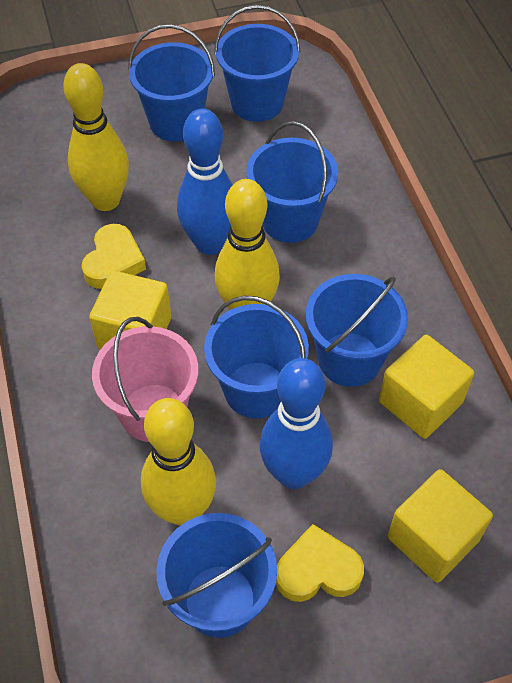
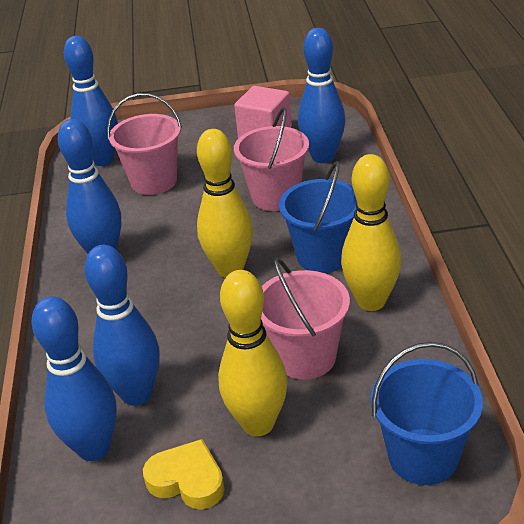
blue bowling pin: [177,109,233,255] [260,358,333,489] = 2 -> [31,296,117,461] [58,119,121,254] [64,36,118,166] [84,245,160,406] [298,28,345,163] = 5
blue bucket: [128,24,215,142] [157,513,277,638] [204,295,309,419] [214,5,300,122] [246,121,338,243] [306,274,408,387] = 6 -> [279,161,357,273] [371,342,483,485] = 2
pink bucket: [92,317,198,442] = 1 -> [107,93,182,195] [234,107,309,211] [261,258,350,380] = 3
pink cube: none = 0 -> [234,86,292,138] = 1
yellow cube: [89,270,171,350] [379,335,474,439] [388,469,493,583] = 3 -> none = 0
yellow heart: [82,224,146,289] [276,524,364,602] = 2 -> [143,439,225,509] = 1

